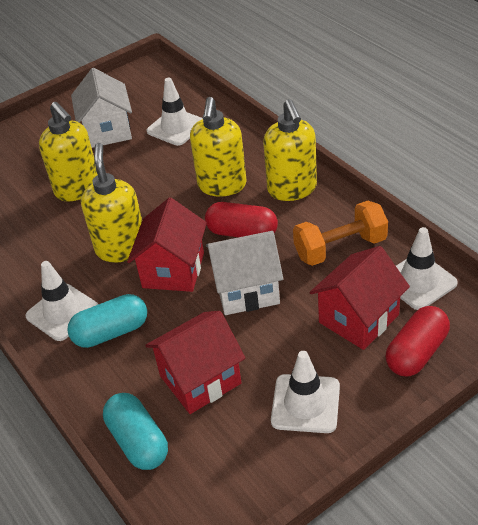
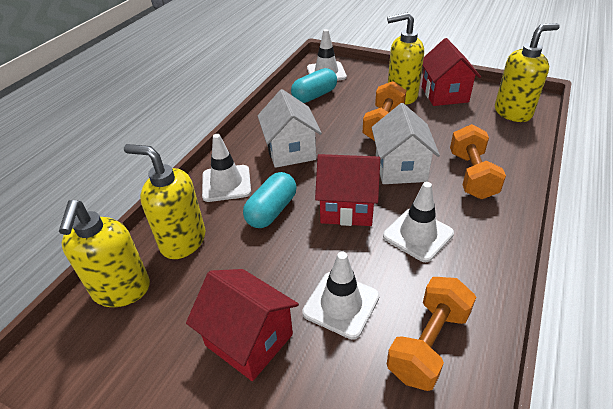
orange dumbbell: [293,201,388,266] = 1 -> [363,81,406,141] [387,277,476,391] [450,124,506,199] = 3
red capsule: [205,202,278,237] [386,306,450,377] = 2 -> none = 0

